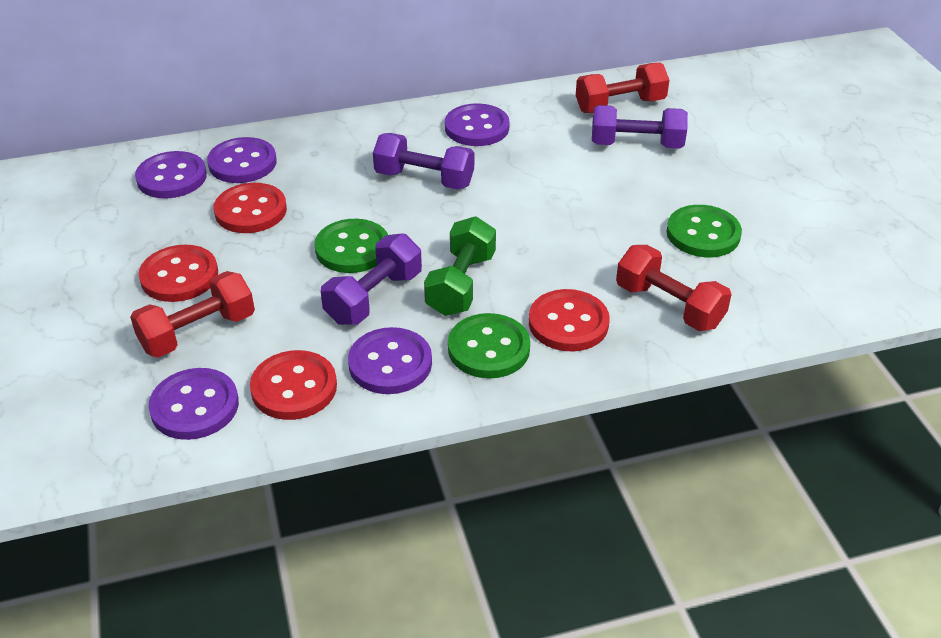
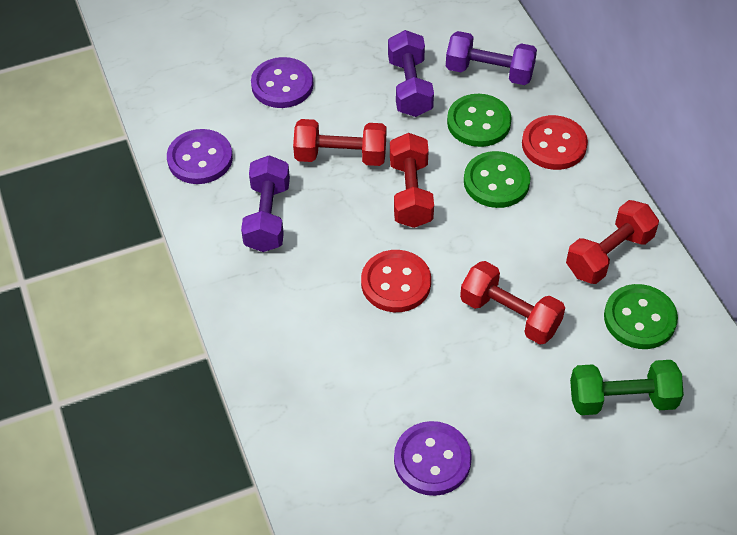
purple button: [135,151,207,198] [148,368,239,440] [207,137,277,183] [348,327,432,394] [445,103,510,146] = 5 -> [167,129,233,184] [251,57,314,108] [394,421,472,496] = 3
red button: [139,245,218,302] [214,183,287,233] [250,350,337,420] [529,289,610,352] = 4 -> [361,250,431,312] [522,115,588,170] = 2
red dumbbell: [130,271,255,358] [576,62,669,113] [616,245,732,331] = 3 -> [293,119,386,166] [390,133,434,228] [460,261,565,344] [566,200,659,284] = 4

